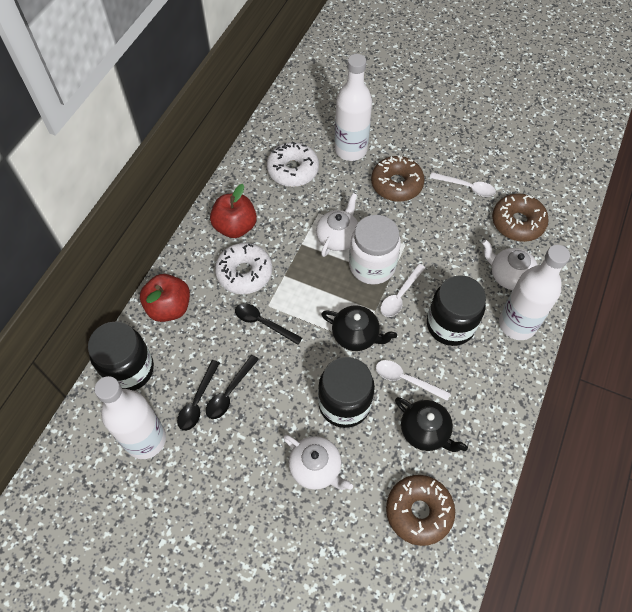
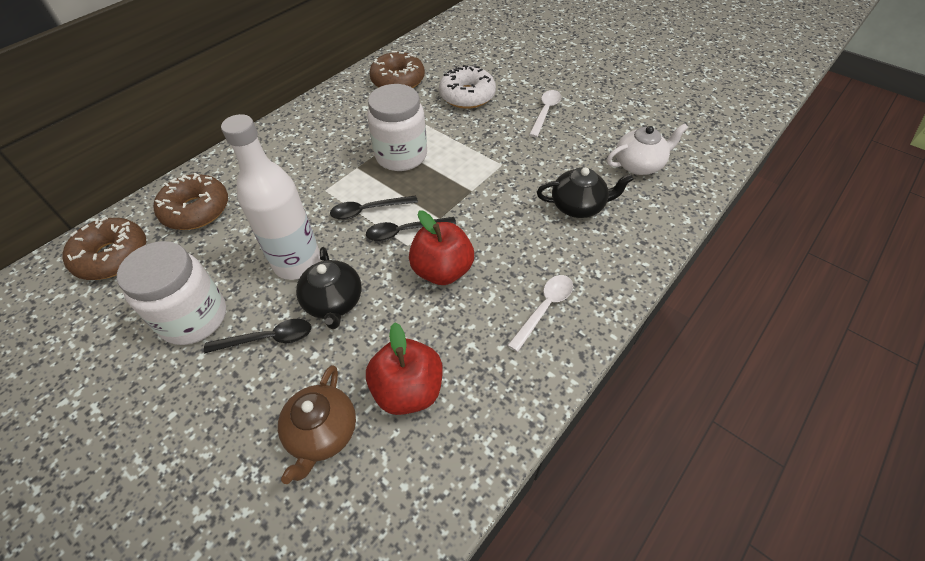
black jar: [88,321,154,391] [318,357,375,428] [427,275,486,346] = 3 -> none = 0
brown teapot: none = 0 -> [278,365,356,484] = 1
white bottle: [94,376,166,459] [335,54,372,161] [499,245,570,340] = 3 -> [221,114,321,280] = 1
white donut: [215,243,272,294] [267,142,319,187] = 2 -> [439,65,496,109] = 1
white jar: [349,215,401,285] = 1 -> [117,241,226,345] [367,84,427,171] = 2
white spoon: [376,360,451,401] [381,263,426,317] [430,172,496,197] = 3 -> [508,275,573,352] [529,90,561,137] = 2
white teapot: [283,435,353,490] [316,193,358,257] [482,240,538,290] = 3 -> [607,123,688,175] = 1

